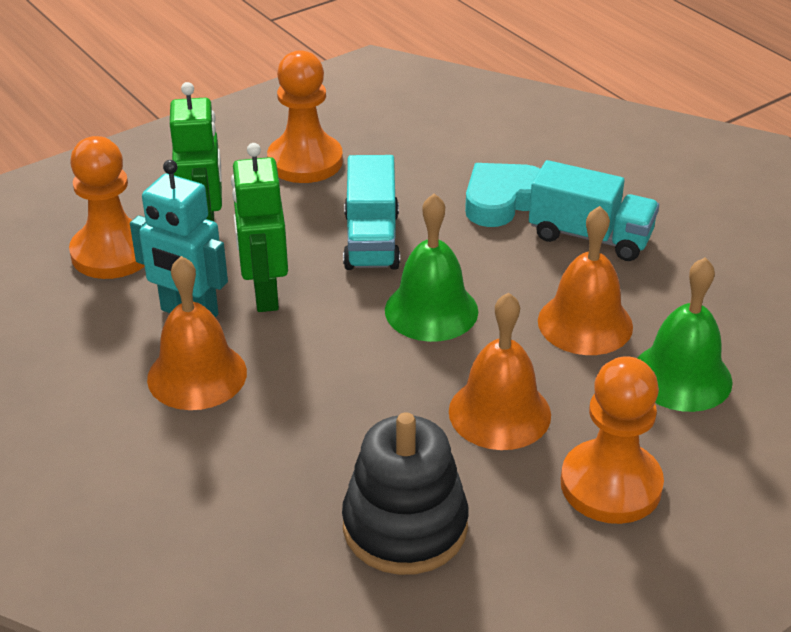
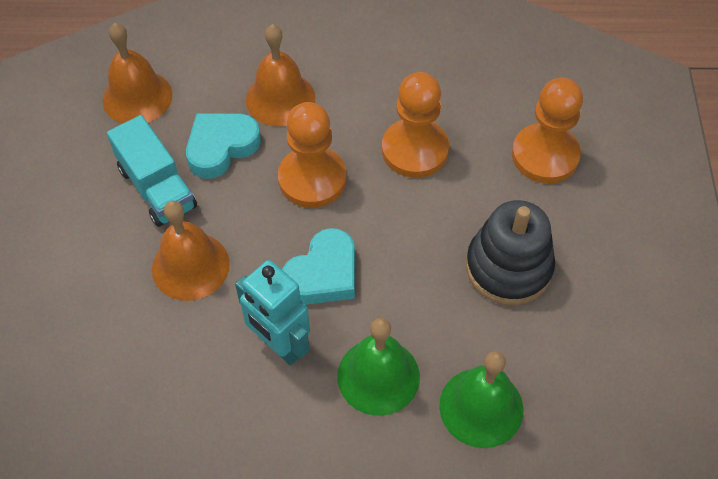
green robot: [170,82,222,221] [231,143,288,312] = 2 -> none = 0
turquoise heart: [465,163,540,227] = 1 -> [186,113,261,179] [282,228,355,305] = 2
turquoise truck: [343,155,400,270] [529,160,659,261] = 2 -> [107,115,197,227] = 1

